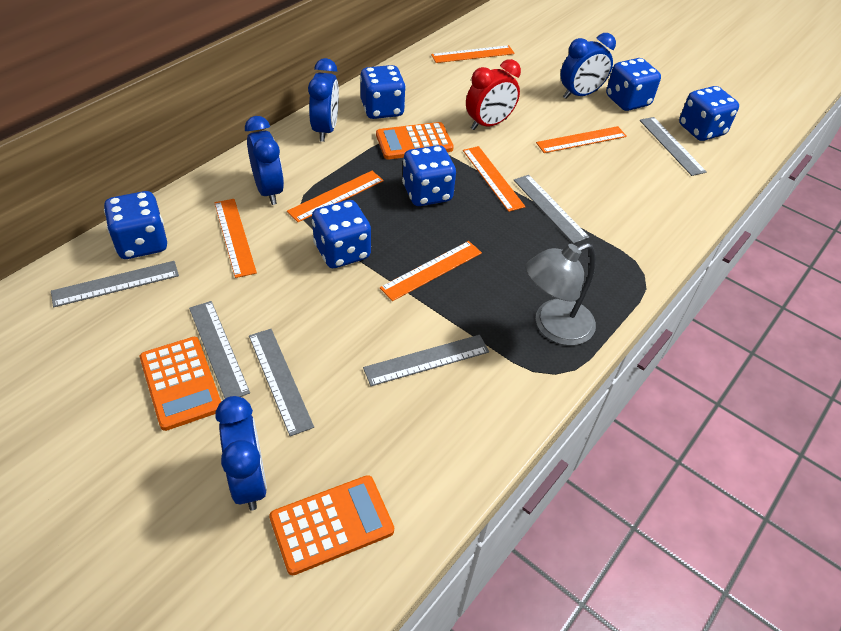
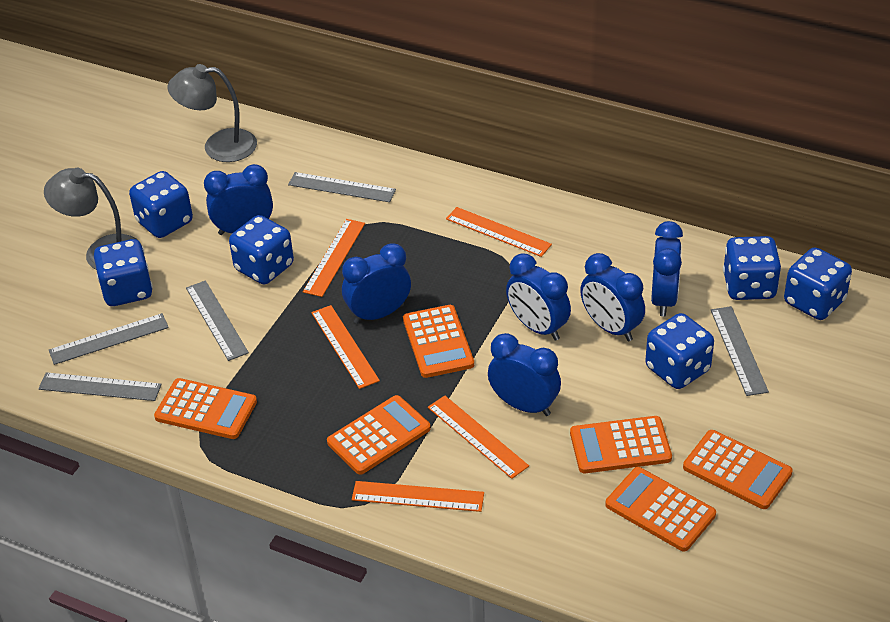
blue clock: [215,396,267,511] [245,116,284,205] [308,58,339,142] [561,33,616,99] = 4 -> [204,164,273,235] [342,243,411,324] [488,333,561,416] [506,253,571,341] [580,253,645,341] [651,221,683,316] = 6
grey lamp: [525,243,596,346] = 1 -> [44,168,140,270] [168,64,257,162] = 2
grey ruler: [51,261,179,307] [189,301,250,398] [249,329,314,436] [363,335,489,386] [514,175,589,244] [639,117,707,176] = 6 -> [38,372,161,401] [49,313,169,365] [186,280,249,361] [288,172,396,202] [711,306,769,396] = 5
orange calculator: [140,337,221,431] [269,475,394,575] [376,122,454,159] = 3 -> [154,378,257,439] [327,395,431,475] [403,305,474,378] [570,416,672,473] [605,467,716,551] [683,430,793,509] = 6
orange ruler: [214,199,257,278] [287,171,384,222] [380,241,482,301] [431,45,515,63] [463,146,526,212] [536,126,627,153] = 6 -> [303,219,365,297] [311,305,380,389] [352,481,484,512] [428,396,529,479] [446,207,552,257] = 5
red clock: [466,59,521,130] = 1 -> none = 0

